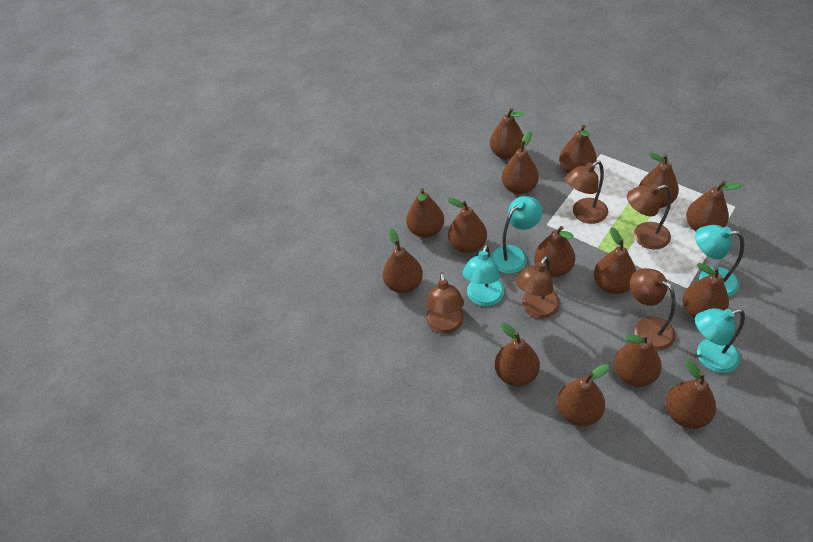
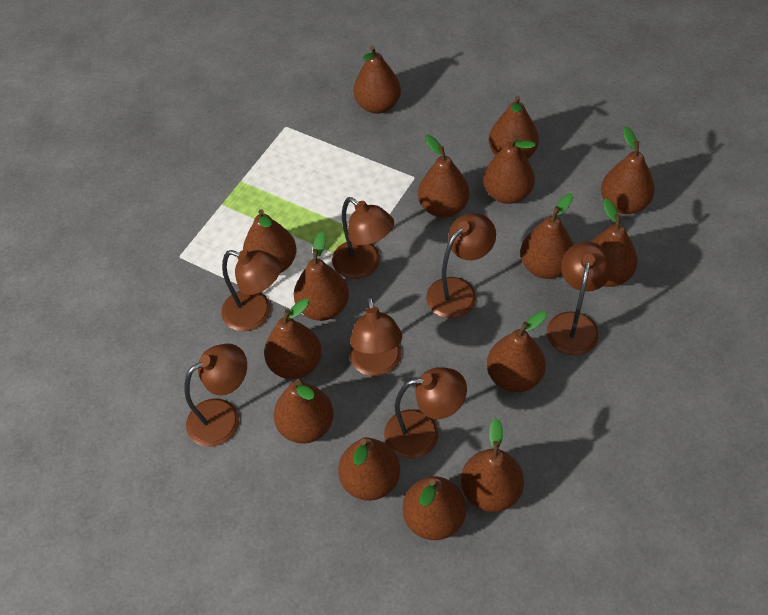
brown lamp: [426,272,464,334] [516,256,560,319] [565,161,608,224] [627,184,671,249] [630,268,676,350] = 5 -> [184,344,247,447] [221,250,281,331] [332,197,394,279] [350,296,402,376] [384,367,467,459] [426,213,496,319] [547,242,613,356] = 7
turquoise lamp: [462,244,504,306] [491,196,543,274] [695,225,744,297] [695,308,745,373] = 4 -> none = 0

